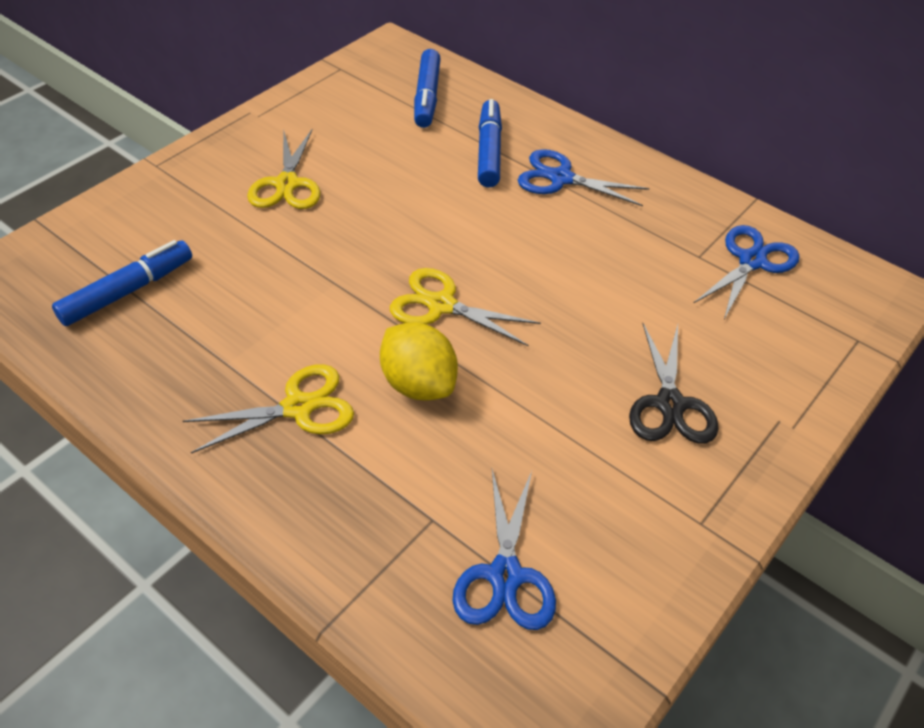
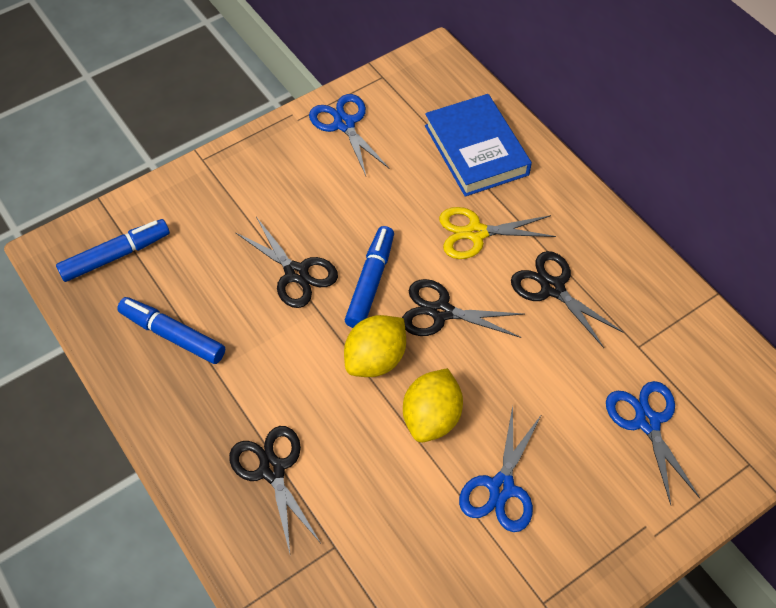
black scissors: [629,323,719,444] = 1 -> [229,426,320,553] [235,217,338,308] [402,279,524,338] [511,251,623,348] = 4
blue book: none = 0 -> [425,94,532,196] = 1
yellow lemon: [380,322,458,401] = 1 -> [344,315,406,377] [403,368,463,443] = 2
yellow scissors: [183,364,354,454] [247,130,321,209] [390,268,541,346] = 3 -> [439,207,556,259] = 1

